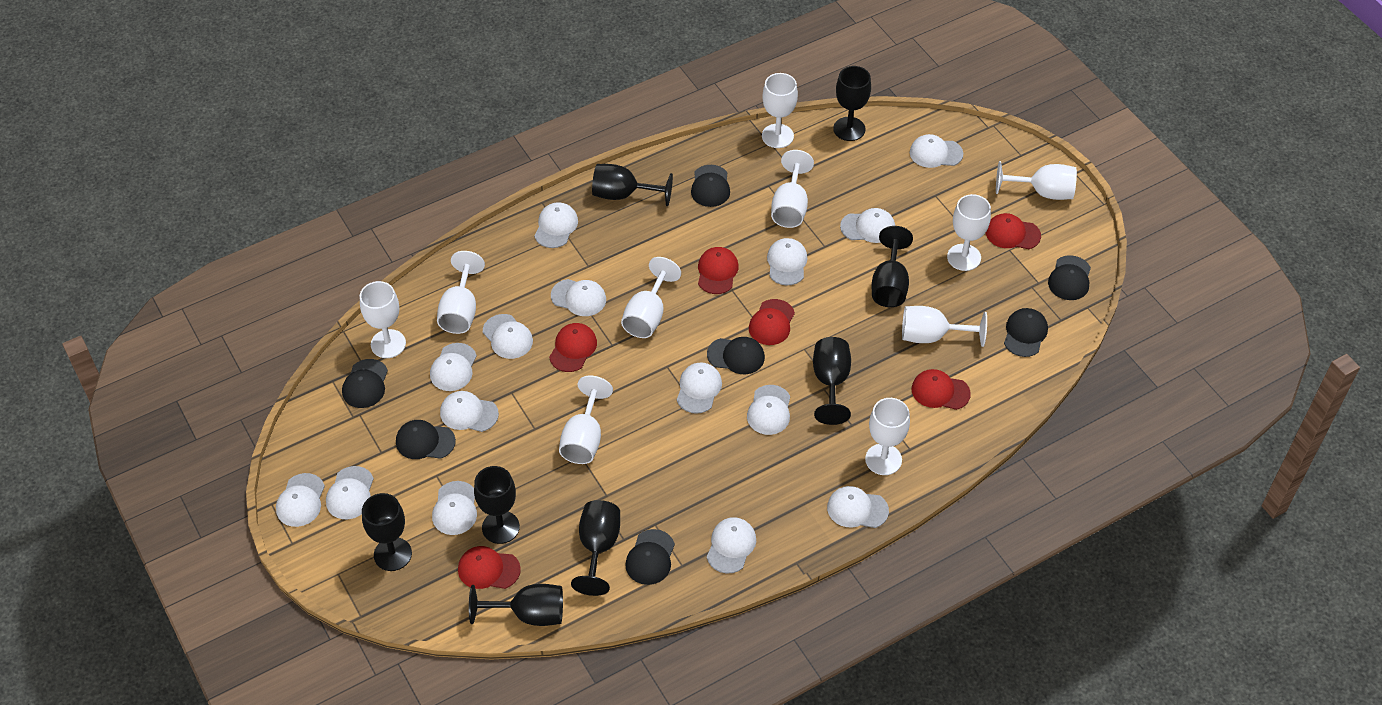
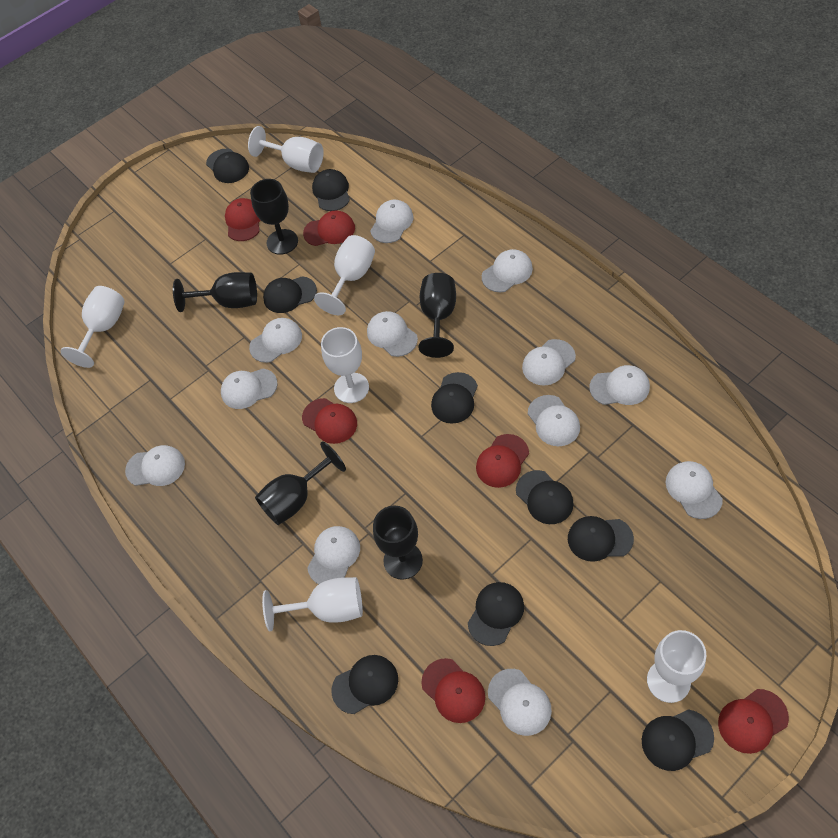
black cap: [342,359,388,408] [396,420,456,459] [625,529,675,585] [691,165,730,207] [707,337,765,374] [1004,308,1048,357] [1048,255,1091,300] = 7 -> [206,149,249,183] [263,276,317,313] [312,169,350,211] [332,655,398,714] [431,372,478,424] [468,582,524,646] [516,470,574,524] [568,516,634,562] [642,709,714,771] = 9
black goblet: [362,493,412,571] [469,584,563,626] [474,466,520,544] [571,500,620,596] [592,164,673,206] [813,337,851,425] [833,66,871,141] [872,226,913,307] = 8 -> [173,272,257,312] [250,179,298,255] [255,441,346,525] [373,506,423,580] [418,273,456,358] = 5
white cap: [276,473,325,527] [326,466,374,519] [430,343,477,391] [432,481,477,535] [440,391,499,432] [483,314,533,359] [534,202,578,248] [551,279,606,316] [677,362,722,414] [707,517,756,574] [747,385,790,435] [767,238,807,285] [827,486,889,528] [840,208,895,243] [910,134,963,168] = 15 -> [125,445,185,486] [221,369,278,409] [249,318,302,363] [307,526,360,584] [367,311,418,357] [370,200,413,243] [482,249,533,292] [488,669,552,736] [522,339,576,386] [528,395,580,446] [589,365,650,405] [666,461,723,519] = 12
white goblet: [360,281,406,358] [437,251,485,334] [559,376,613,464] [621,257,681,338] [762,73,798,148] [771,150,814,228] [865,398,910,475] [902,306,987,347] [947,194,991,271] [996,161,1077,200] = 10 -> [60,286,125,368] [248,126,324,173] [262,577,363,631] [314,235,375,315] [321,327,369,403] [647,630,706,703] = 6

